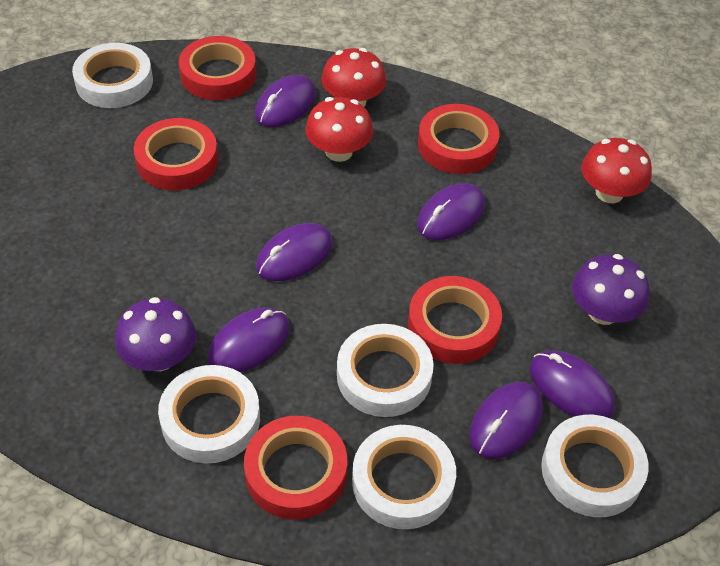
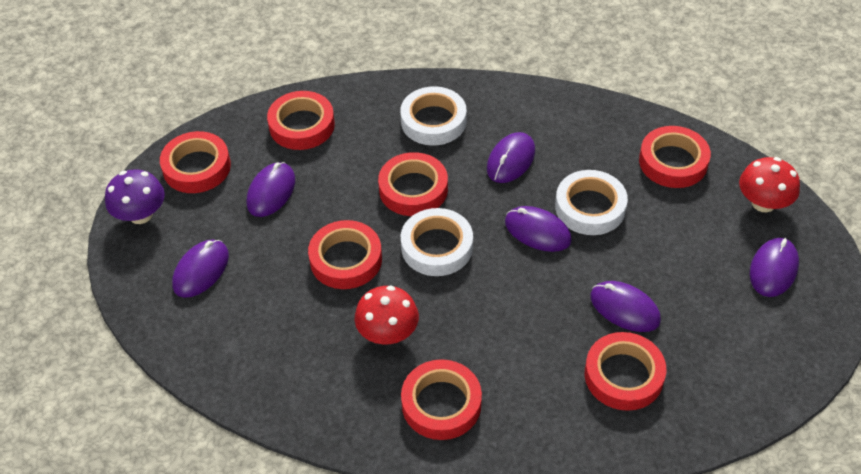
purple mushroom: [115,297,196,371] [572,254,649,325] = 2 -> [105,169,165,224] = 1
red mushroom: [306,97,373,162] [322,48,386,106] [581,138,652,203] = 3 -> [355,286,419,344] [739,157,800,212] = 2
red tape: [134,118,218,190] [179,36,256,100] [244,416,347,520] [408,276,502,364] [418,104,499,174] = 5 -> [160,131,231,193] [267,91,335,150] [308,220,382,289] [378,152,448,216] [401,359,482,440] [585,332,666,411] [639,126,711,188] = 7
white tape: [72,43,153,108] [158,365,260,464] [337,324,434,417] [352,425,456,529] [541,415,648,517] = 5 -> [400,86,467,146] [401,208,473,276] [555,170,628,235] = 3

